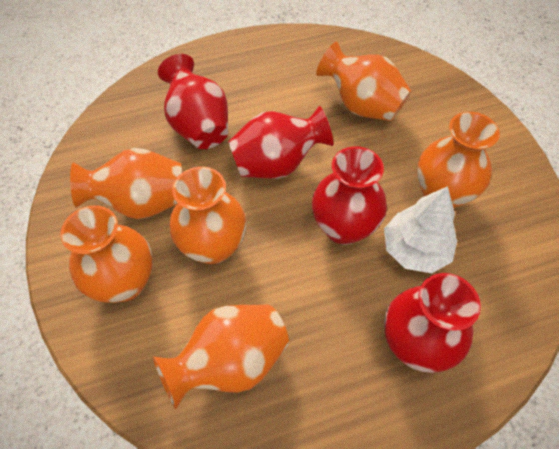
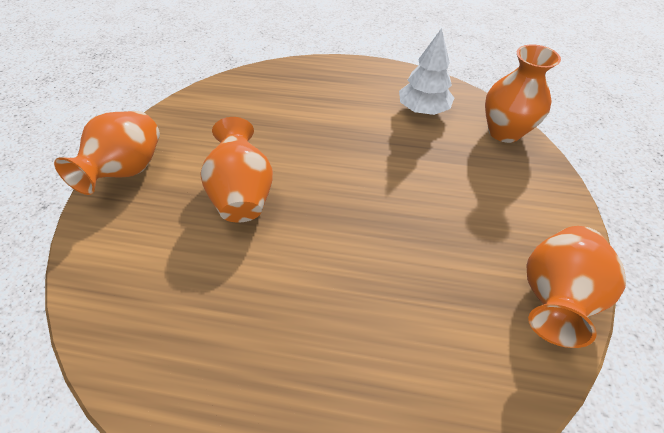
orange vase: [60,205,153,303] [70,148,182,219] [153,304,289,410] [169,167,246,264] [316,41,411,121] [417,112,500,208] = 6 -> [54,111,160,195] [201,117,273,223] [485,45,561,143] [526,226,626,348] = 4
red vase: [158,54,228,149] [228,106,333,179] [312,146,387,245] [384,273,481,373] = 4 -> none = 0

